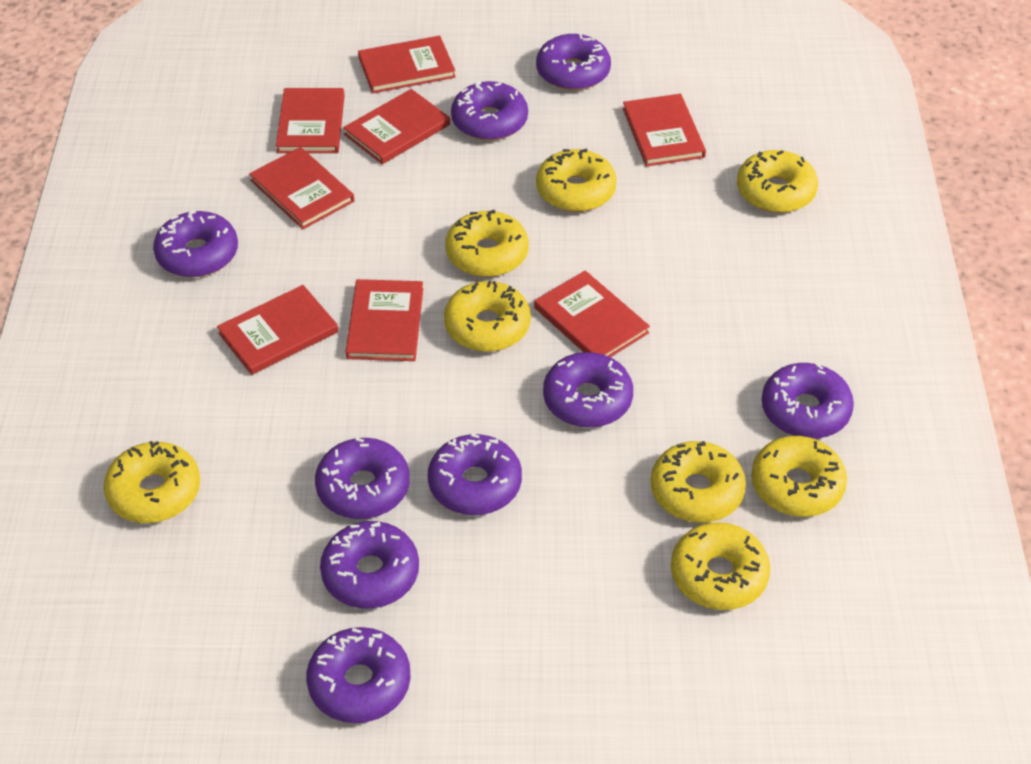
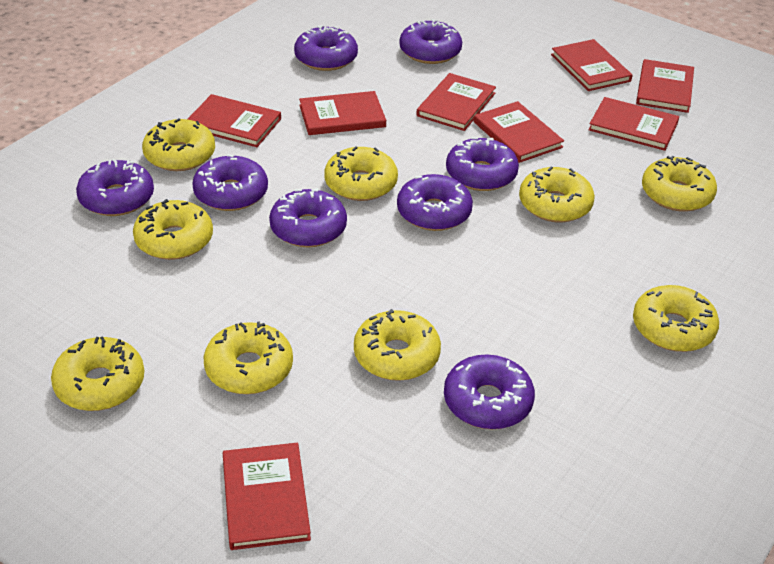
purple donut: [153,210,238,277] [306,627,411,723] [315,438,410,519] [320,521,419,608] [428,434,522,515] [451,81,528,141] [536,34,611,91] [543,352,633,428] [762,363,854,439] = 9 -> [76,159,154,216] [192,154,268,211] [269,188,347,248] [294,25,358,71] [397,174,473,231] [399,19,462,64] [444,355,535,430] [446,137,519,191] = 8
yellow donut: [104,441,200,523] [444,281,531,352] [445,210,529,277] [536,149,617,212] [651,441,746,523] [671,522,770,610] [737,150,818,213] [751,436,847,517] = 8 -> [51,336,144,411] [133,199,213,260] [142,119,215,171] [204,322,293,394] [324,146,398,201] [354,309,441,381] [519,167,595,223] [633,285,719,352] [642,155,717,212] = 9

